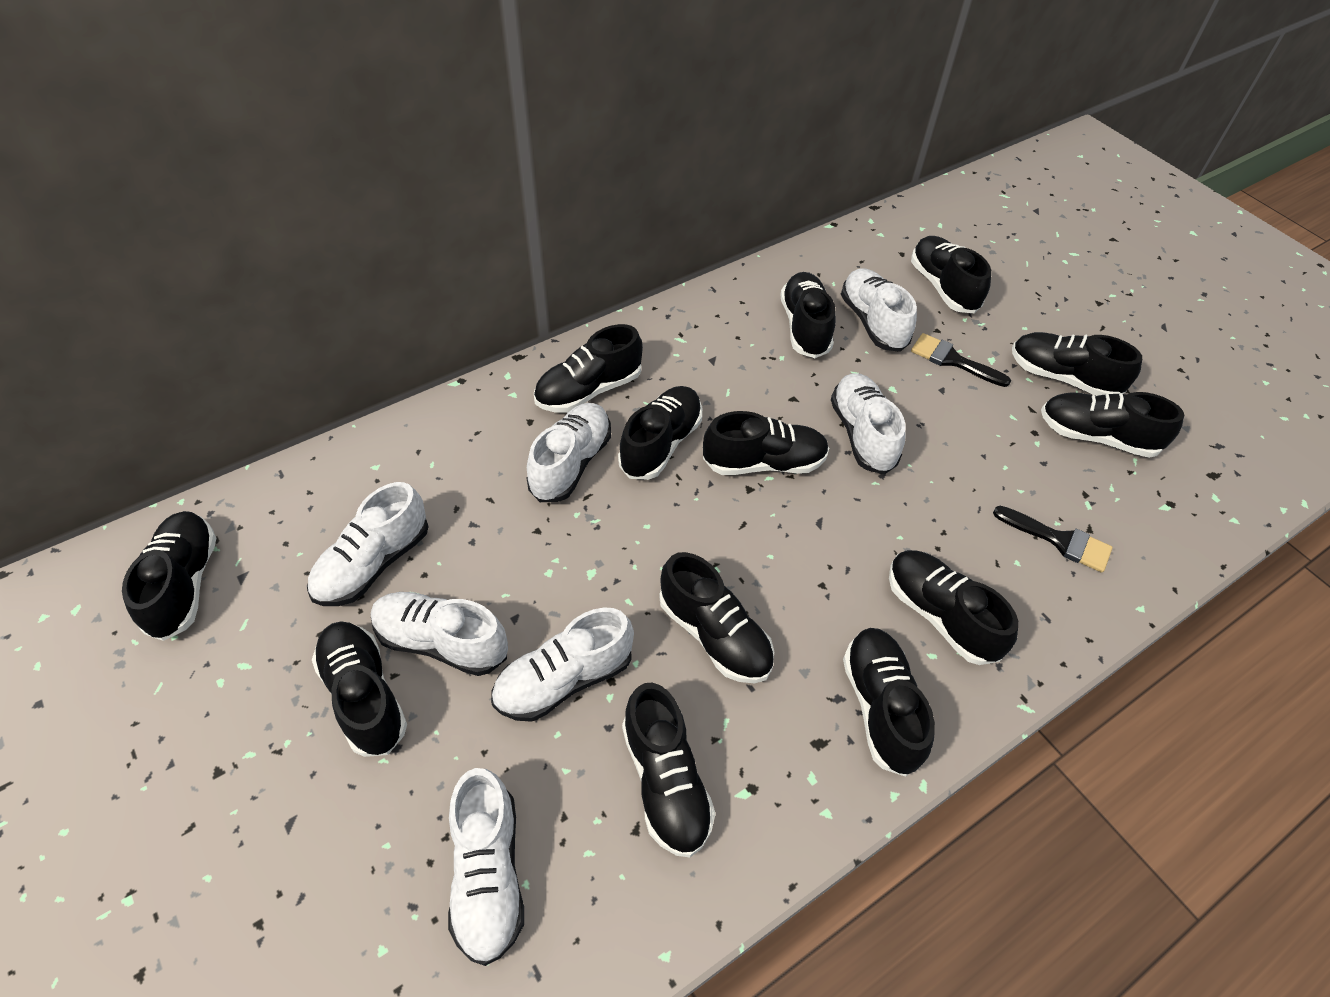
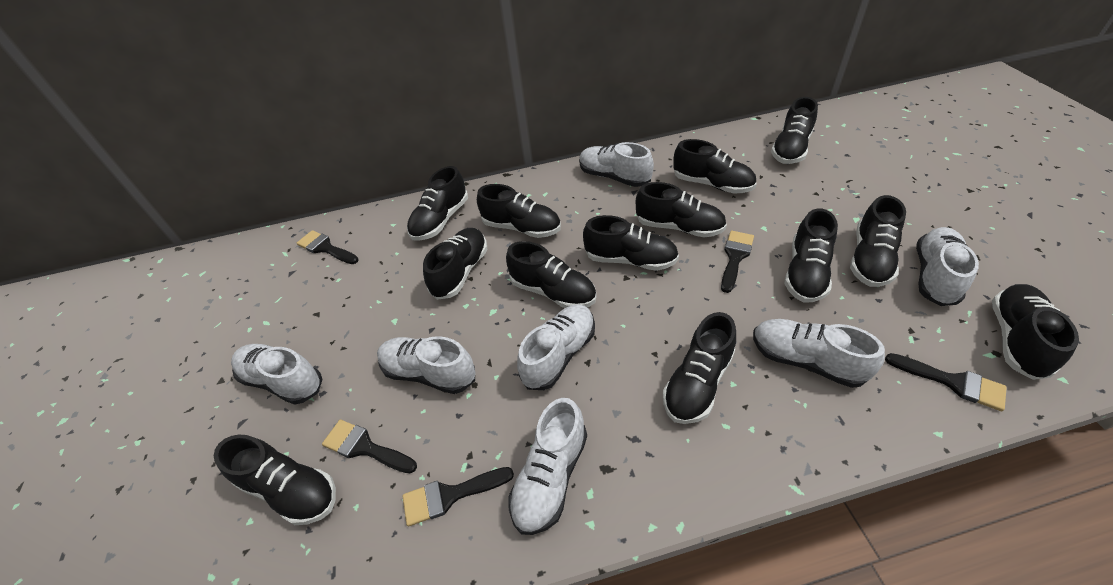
black brush: [911,333,1011,387] [993,506,1113,573] = 2 -> [297,230,359,264] [322,420,417,473] [402,467,514,526] [721,231,754,293] [885,353,1007,411] = 5

